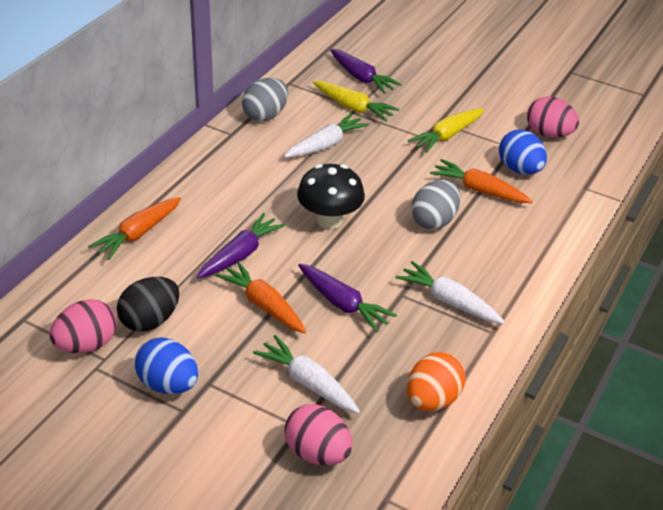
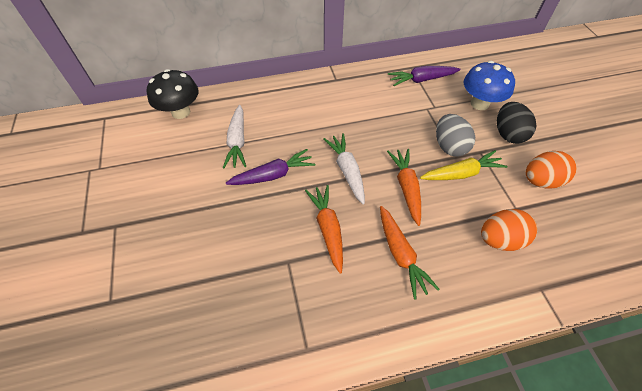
blue egg: [135,337,198,394] [499,130,547,175] = 2 -> none = 0
blue mushroom: none = 0 -> [464,61,515,110] = 1
grey egg: [242,78,288,121] [411,180,460,230] = 2 -> [436,114,475,157] = 1
orange egg: [407,352,465,411] = 1 -> [481,209,537,251] [526,151,577,189] = 2
pink egg: [50,299,117,353] [284,404,353,465] [527,97,579,138] = 3 -> none = 0
purple carrot: [197,213,286,278] [298,264,397,332] [330,49,402,94] = 3 -> [226,149,316,185] [388,66,460,86] = 2
white carrot: [253,335,360,414] [284,113,369,158] [396,261,505,324] = 3 -> [223,105,246,168] [323,133,365,204] = 2
yellow carrot: [313,81,399,122] [408,108,484,153] = 2 -> [420,150,508,180] = 1

